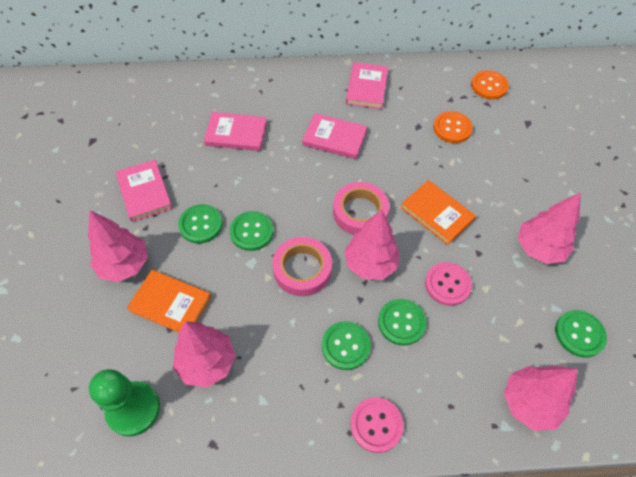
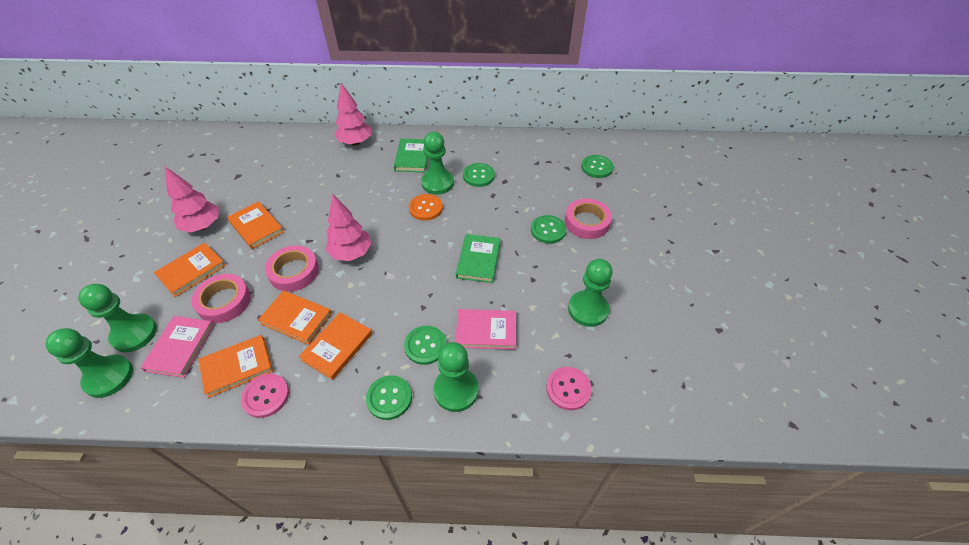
green book: none = 0 -> [394,139,428,172] [456,234,501,283] = 2
green pawn: [89,369,160,437] = 1 -> [45,328,133,398] [78,284,157,352] [421,132,454,194] [434,342,479,412] [568,259,613,327] = 5
orange book: [127,270,211,333] [401,180,476,245] = 2 -> [154,243,226,297] [198,335,273,398] [227,201,284,249] [258,290,332,345] [299,312,372,380] = 5
orange button: [433,111,473,143] [471,70,509,99] = 2 -> [409,194,443,221] = 1
pink book: [116,160,173,222] [204,112,267,151] [302,113,367,159] [346,62,388,109] = 4 -> [140,316,214,378] [455,309,516,350] = 2
pink tape: [272,237,332,296] [333,182,389,235] = 2 -> [191,274,251,323] [265,246,319,292] [565,199,612,239] = 3
pink tree: [88,210,148,282] [173,321,236,388] [344,209,400,280] [504,365,577,431] [518,192,581,264] = 5 -> [164,166,219,232] [326,194,372,261] [335,83,371,146] = 3

